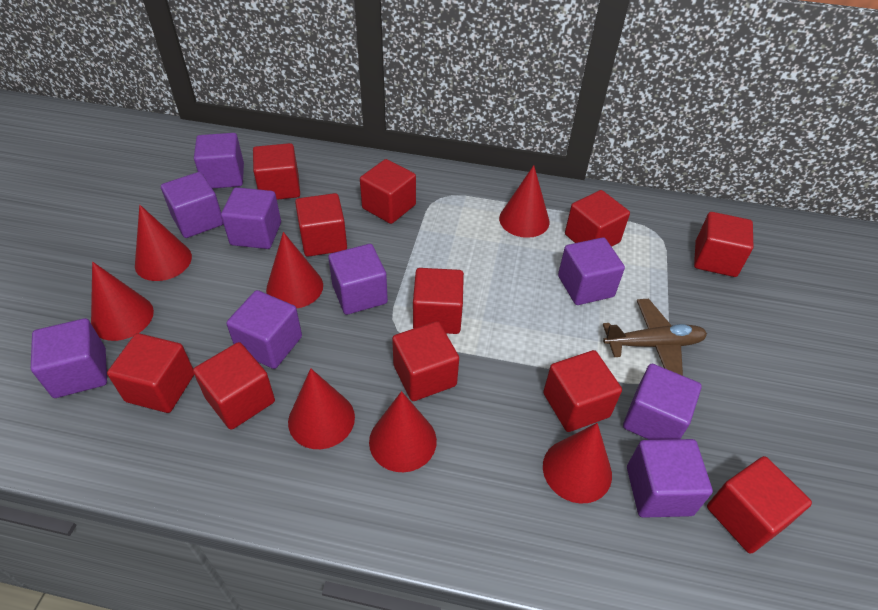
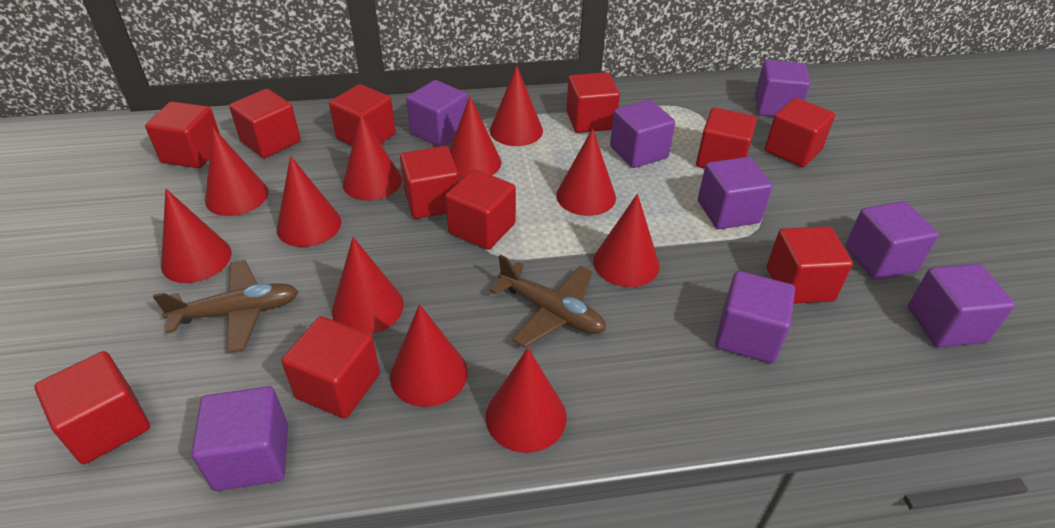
brown plane: [603,299,707,376] = 1 -> [153,260,299,353] [489,254,606,347] = 2
purple cube: [31,318,107,398] [161,172,223,238] [194,133,244,189] [221,187,281,249] [226,290,302,369] [328,244,388,315] [558,237,625,305] [623,364,702,440] [627,439,713,518] = 9 -> [192,386,288,491] [406,80,467,147] [610,100,675,168] [698,157,772,229] [715,271,795,363] [755,60,810,117] [845,201,939,280] [908,264,1015,347] = 8
red cone: [91,262,154,341] [135,205,192,281] [266,232,323,309] [288,368,355,449] [369,391,437,472] [499,165,550,238] [543,423,612,503] = 7 -> [161,189,231,283] [205,128,268,216] [277,156,341,247] [332,237,404,334] [343,114,402,200] [390,304,468,407] [449,96,501,179] [486,348,567,453] [490,65,543,146] [556,128,616,216] [593,194,659,287] = 11

